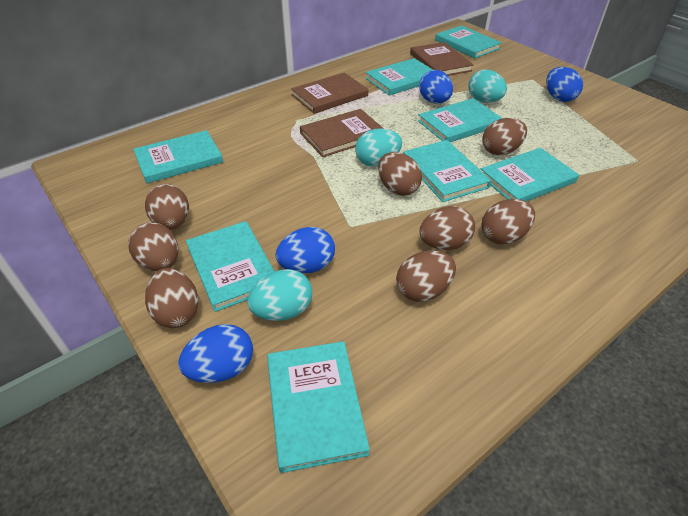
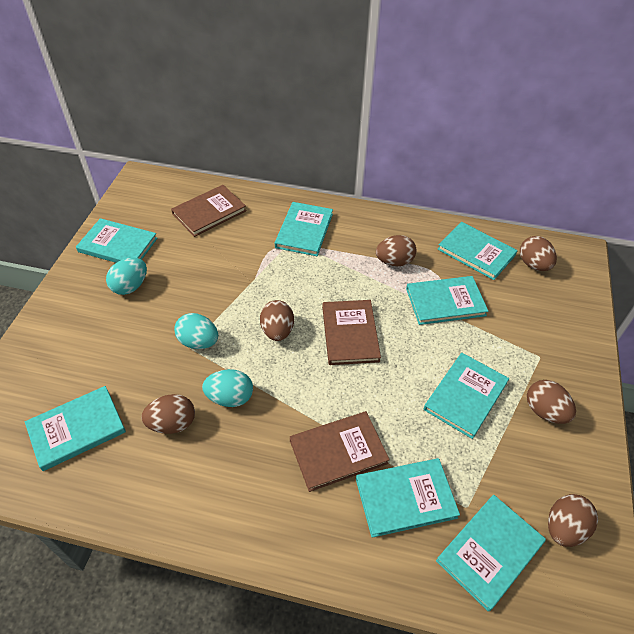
blue egg: [178,324,253,383] [275,227,335,273] [419,70,453,103] [546,67,583,102] = 4 -> none = 0
brown egg: [128,222,179,272] [145,184,189,230] [145,268,199,328] [378,152,422,196] [396,251,456,302] [420,206,475,250] [481,199,535,245] [482,118,527,156] = 8 -> [141,394,195,434] [260,300,294,341] [376,235,416,266] [520,236,557,271] [527,380,576,424] [548,494,598,547] = 6

